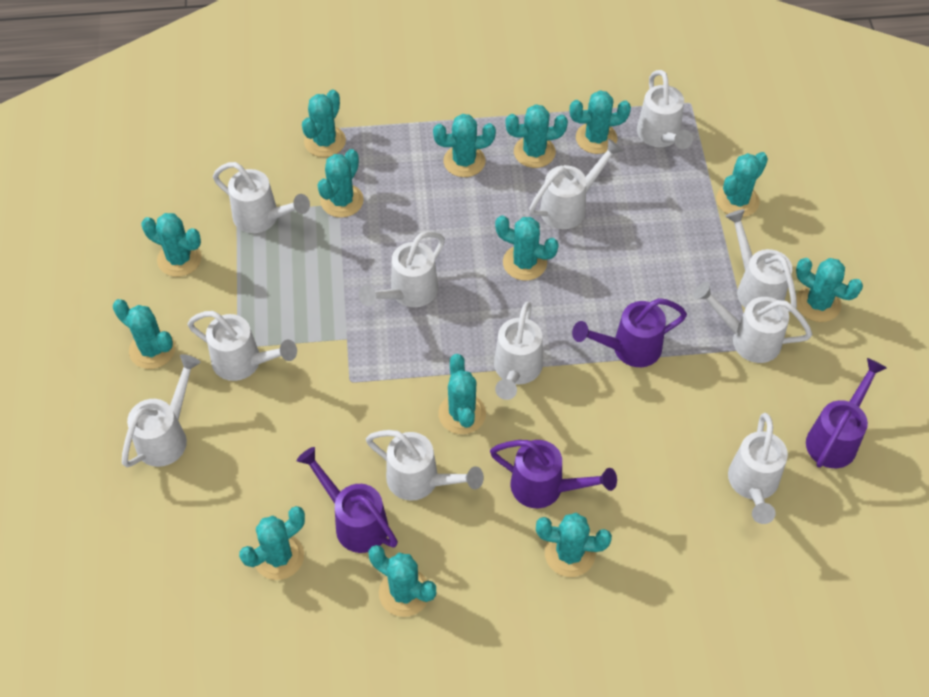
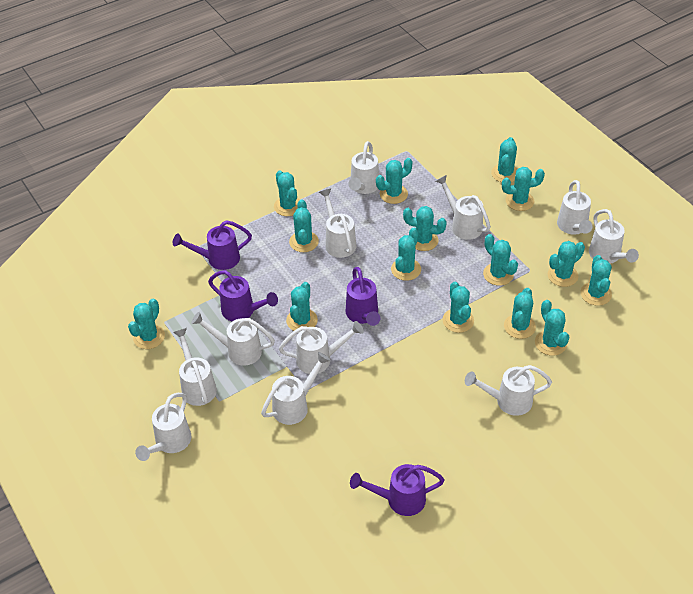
turquoise cactus: [113,299,176,369] [141,213,202,277] [239,506,305,580] [302,90,346,157] [318,149,364,218] [369,545,436,617] [433,114,496,177] [438,354,486,434] [495,215,559,280] [506,104,568,168] [536,513,612,577] [569,90,631,154] [716,152,768,217] [796,258,863,322] = 14 -> [128,299,165,349] [274,170,300,216] [286,282,318,331] [289,200,319,252] [376,158,412,204] [391,228,421,281] [403,206,447,251] [442,282,474,333] [483,234,518,286] [491,137,517,182] [502,167,545,211] [504,288,536,339] [535,300,569,356] [548,241,585,287] [580,255,612,306] = 15

